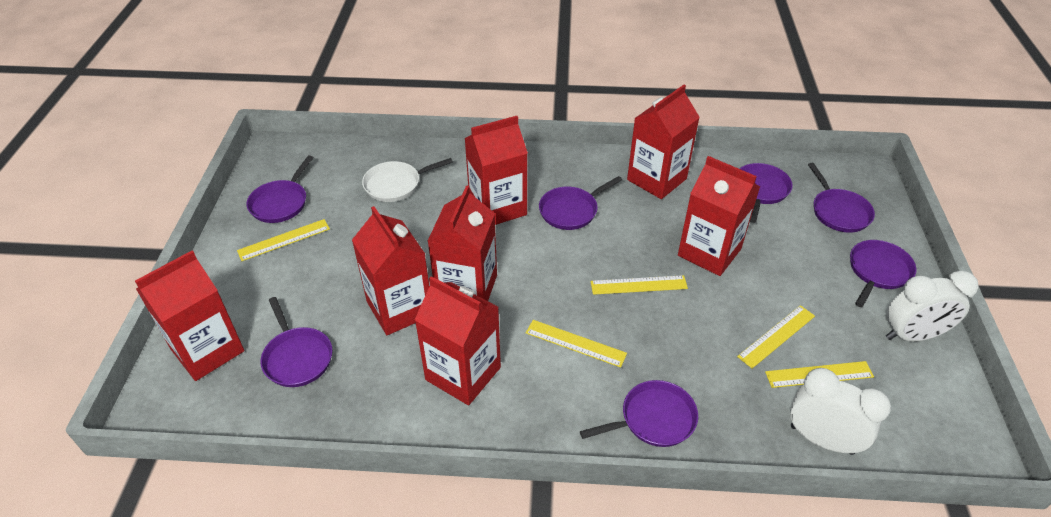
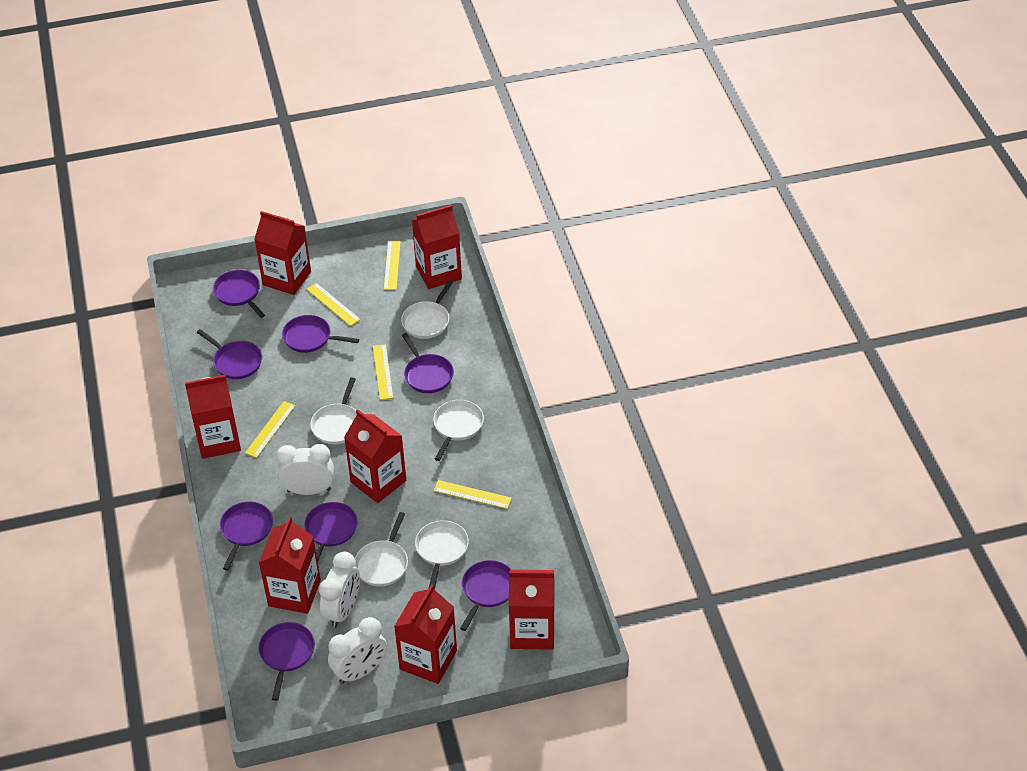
purple pan: [247,155,313,223] [261,297,332,387] [539,176,622,230] [580,380,698,447] [739,163,793,223] [808,163,875,233] [850,240,917,307] = 7 -> [197,329,262,379] [213,270,265,318] [220,502,273,571] [259,622,315,701] [282,315,359,353] [304,502,358,561] [402,333,454,393] [460,560,511,631] = 8
white clock: [790,368,891,455] [886,270,979,342] = 2 -> [276,444,334,495] [319,552,360,628] [328,617,387,684] = 3
white pan: [362,158,453,202] = 1 -> [310,378,357,444] [355,512,408,586] [401,280,453,339] [415,520,469,590] [433,400,484,461] = 5

